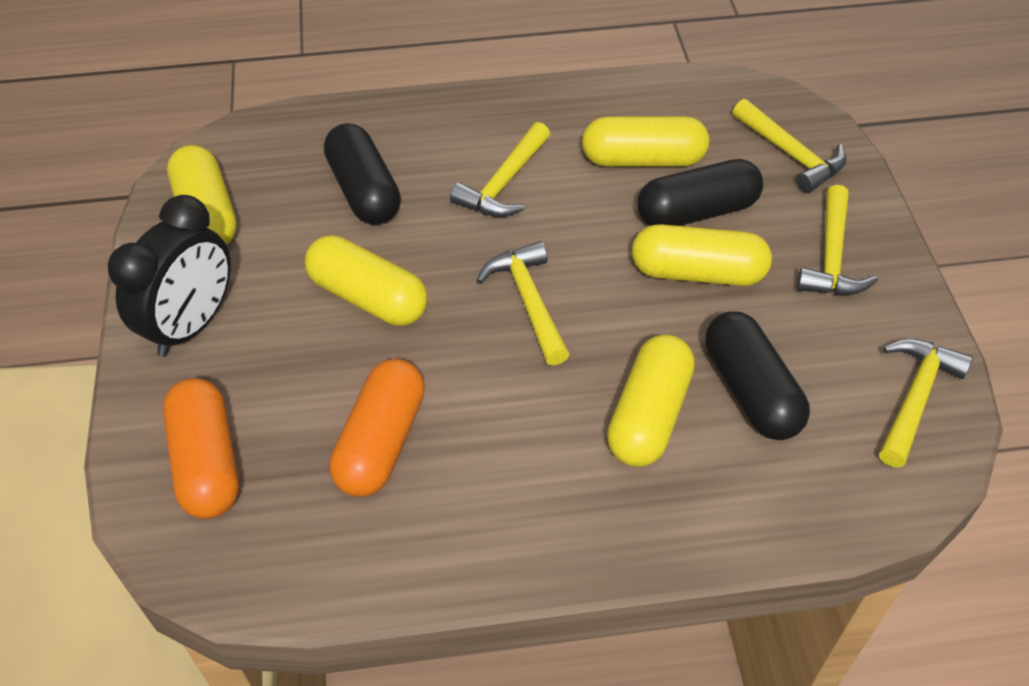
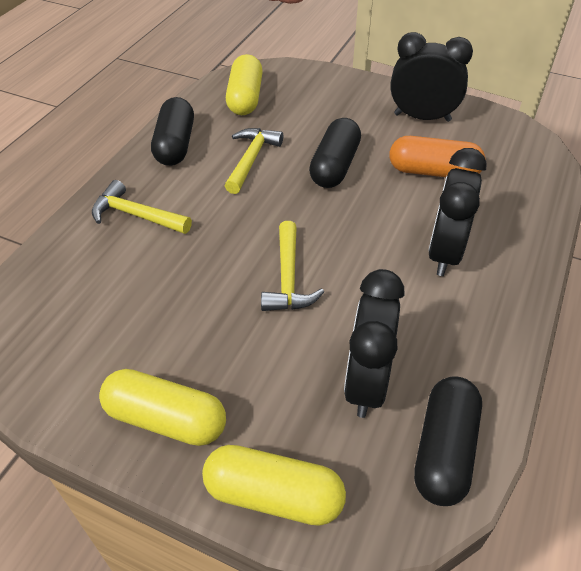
black clock: [108,195,231,357] = 1 -> [344,269,405,418] [390,32,473,122] [428,148,487,276] = 3
orange capsule: [163,378,239,519] [329,359,425,497] = 2 -> [389,136,485,177] = 1
yellow capsule: [167,145,237,245] [305,235,428,326] [582,116,709,167] [607,334,695,467] [632,224,772,286] = 5 -> [99,369,226,446] [202,445,346,526] [226,54,263,115] = 3
yellow hammer: [450,122,550,217] [476,241,570,365] [733,99,846,193] [797,185,878,295] [879,339,973,467] = 5 -> [92,180,192,234] [225,128,283,194] [261,221,324,311] = 3

